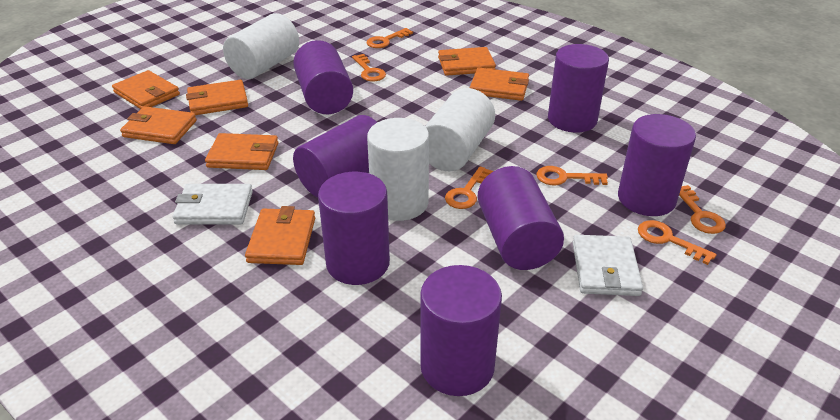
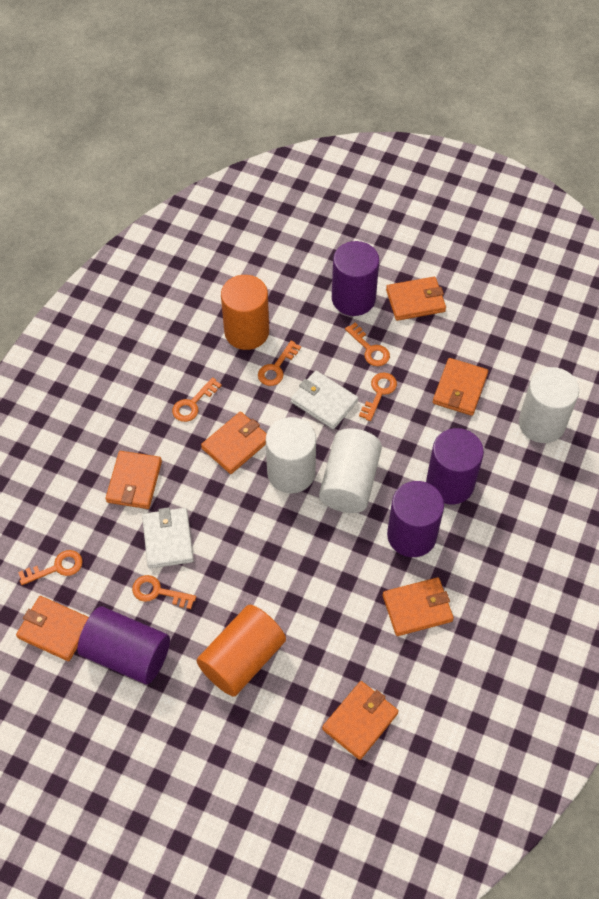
orange cylinder: none = 0 -> [196,605,286,696] [221,275,269,350] = 2
purple cylinder: [293,40,353,114] [293,115,377,197] [318,172,390,285] [420,265,502,396] [477,166,564,270] [548,44,609,132] [618,114,696,216] = 7 -> [77,607,170,684] [332,241,379,316] [387,481,444,557] [426,428,484,504] = 4

